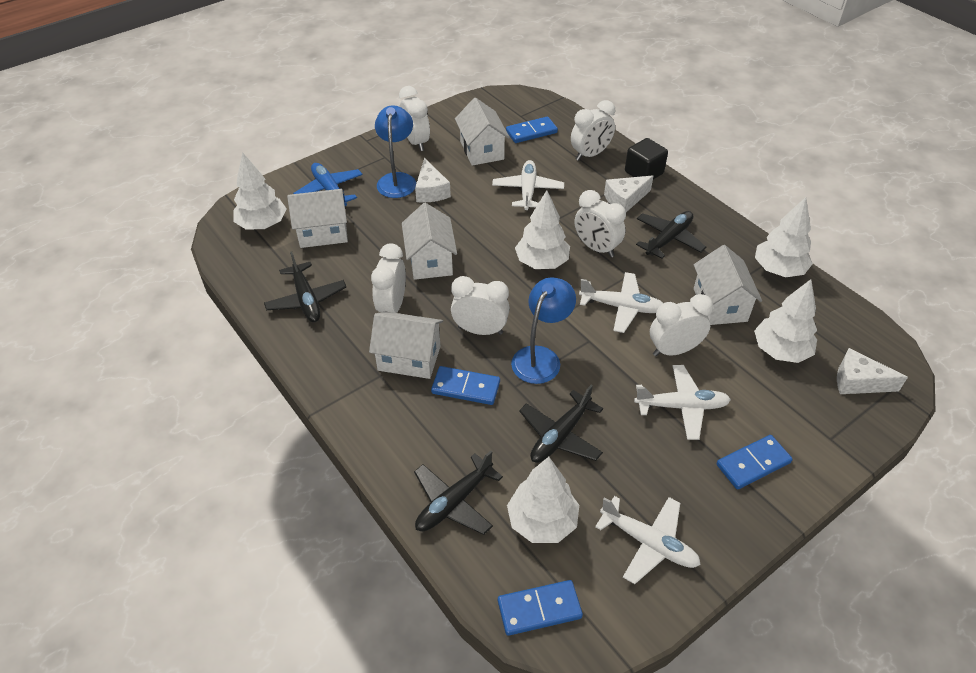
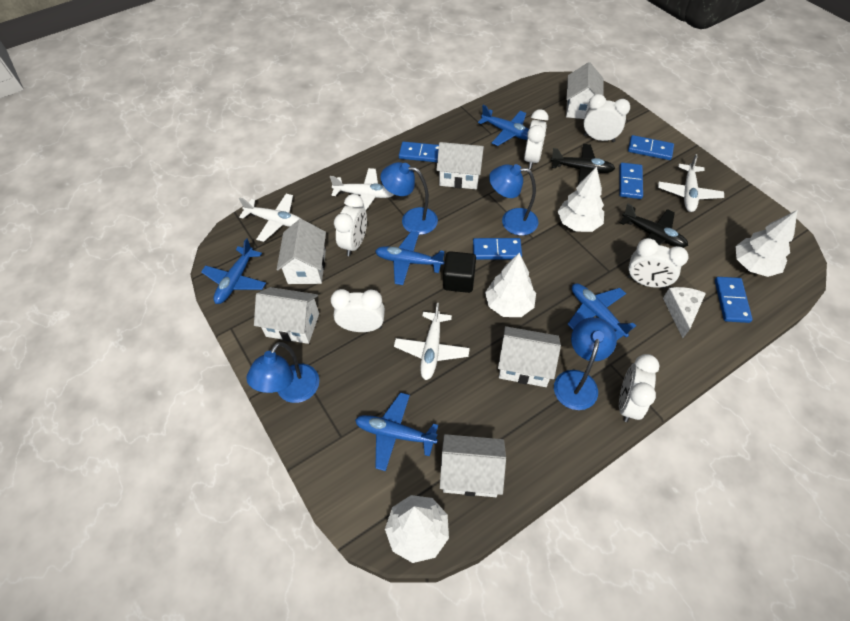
black plane: [264,252,346,322] [414,450,503,535] [519,385,603,463] [636,211,706,259] = 4 -> [550,144,615,185] [620,203,688,248] = 2
blue domino: [431,366,500,405] [498,580,583,636] [506,116,558,143] [716,435,793,490] = 4 -> [399,142,439,162] [473,238,522,259] [619,163,643,199] [628,135,674,160] [715,277,753,323] = 5
blue lamp: [375,105,416,198] [511,277,576,384] = 2 -> [246,342,319,403] [381,162,438,235] [489,164,539,235] [554,317,617,410] = 4
blue plane: [293,163,363,206] = 1 -> [201,238,266,304] [355,392,438,471] [375,231,445,285] [478,105,529,146] [568,283,636,340] = 5
white cheese: [415,158,451,203] [604,175,653,212] [837,348,908,394] = 3 -> [663,287,706,338] = 1
white house: [287,189,348,248] [369,311,443,379] [402,203,457,280] [455,98,510,166] [694,245,762,325] = 5 -> [254,287,319,344] [277,219,326,284] [436,142,484,189] [440,434,506,497] [498,326,561,387] [566,62,604,119] = 6
white tree: [234,152,286,230] [507,457,579,543] [515,190,570,269] [754,279,817,363] [755,197,813,277] = 5 -> [385,495,449,563] [485,253,536,317] [558,167,604,232] [735,210,797,277] = 4

